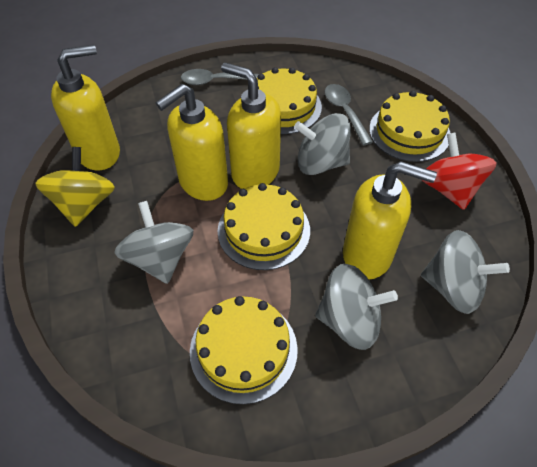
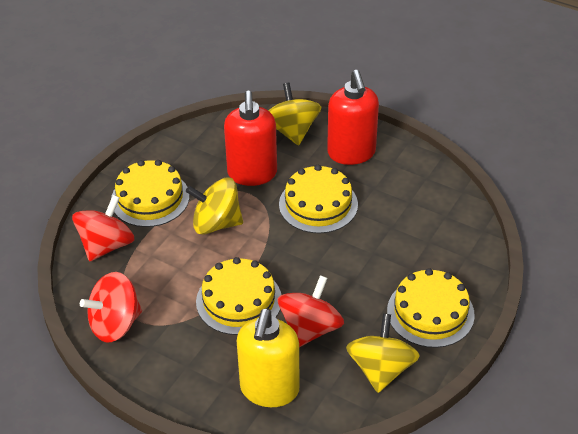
grey spinning top: [114,201,194,284] [294,113,351,175] [315,264,398,350] [421,230,510,314] = 4 -> none = 0
grey spoon: [181,69,259,85] [325,84,373,146] = 2 -> none = 0
red soap dispenser: none = 0 -> [224,91,277,186] [327,70,379,165] = 2
red spinning top: [422,132,497,210] = 1 -> [72,195,135,262] [80,272,142,342] [278,275,344,347] = 3
yellow soap dispenser: [51,45,120,171] [156,84,228,201] [221,63,281,189] [343,161,437,280] = 4 -> [237,308,300,407] = 1
yellow spinning top: [35,147,115,227] = 1 -> [186,178,243,234] [268,83,321,146] [346,314,420,393] = 3

